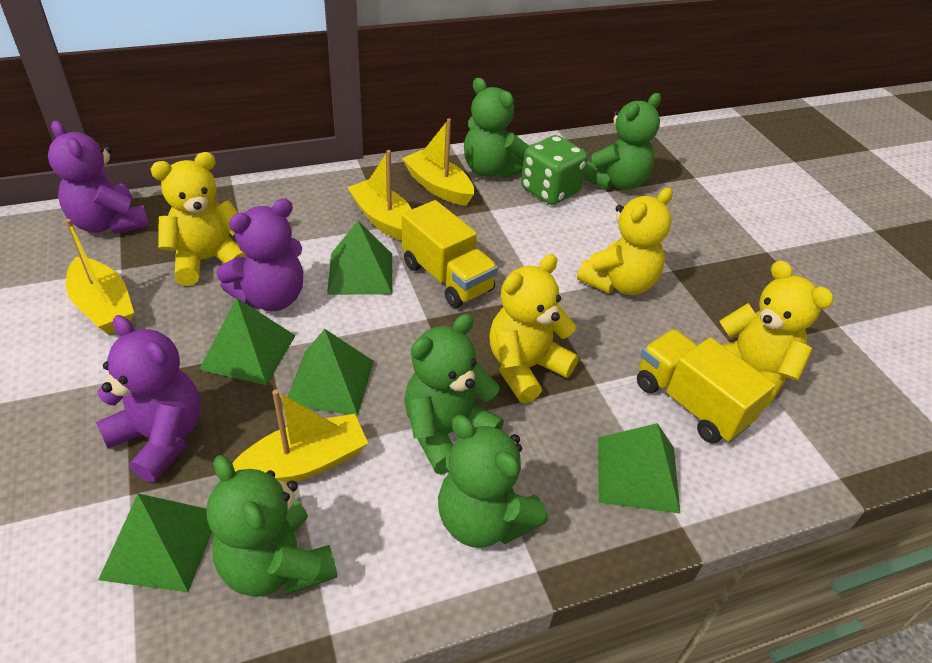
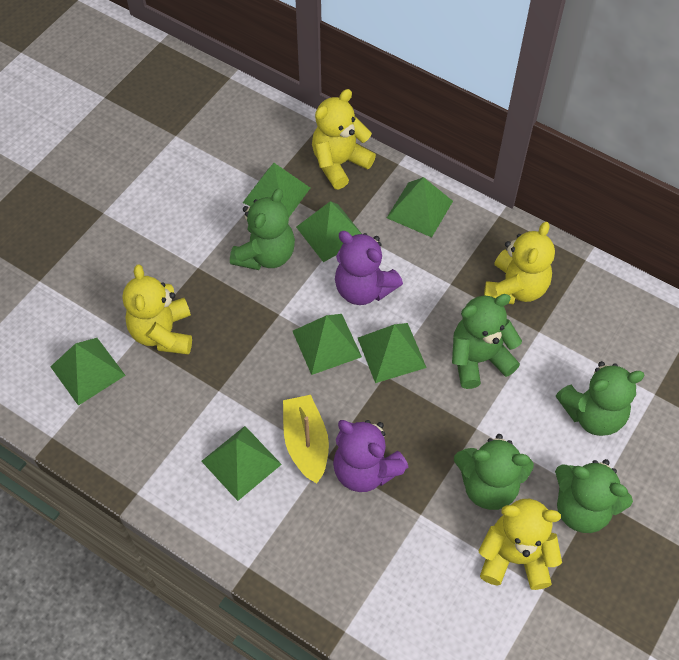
green dice: [521,135,588,205] = 1 -> none = 0
green pyramid: [98,494,212,592] [199,298,296,385] [288,329,374,416] [327,221,392,295] [598,423,680,514] = 5 -> [50,338,126,406] [201,426,282,501] [243,163,310,217] [293,314,362,375] [296,201,362,262] [358,323,427,383] [387,177,453,237] = 7
purple teddy bear: [48,121,149,234] [96,315,201,482] [216,198,303,311] = 3 -> [333,420,408,492] [335,231,403,305] = 2
yellow boat: [65,219,134,334] [232,389,368,483] [347,150,412,241] [402,119,474,206] = 4 -> [283,395,329,483] = 1
yellow truck: [402,200,498,308] [637,329,775,443] = 2 -> none = 0

